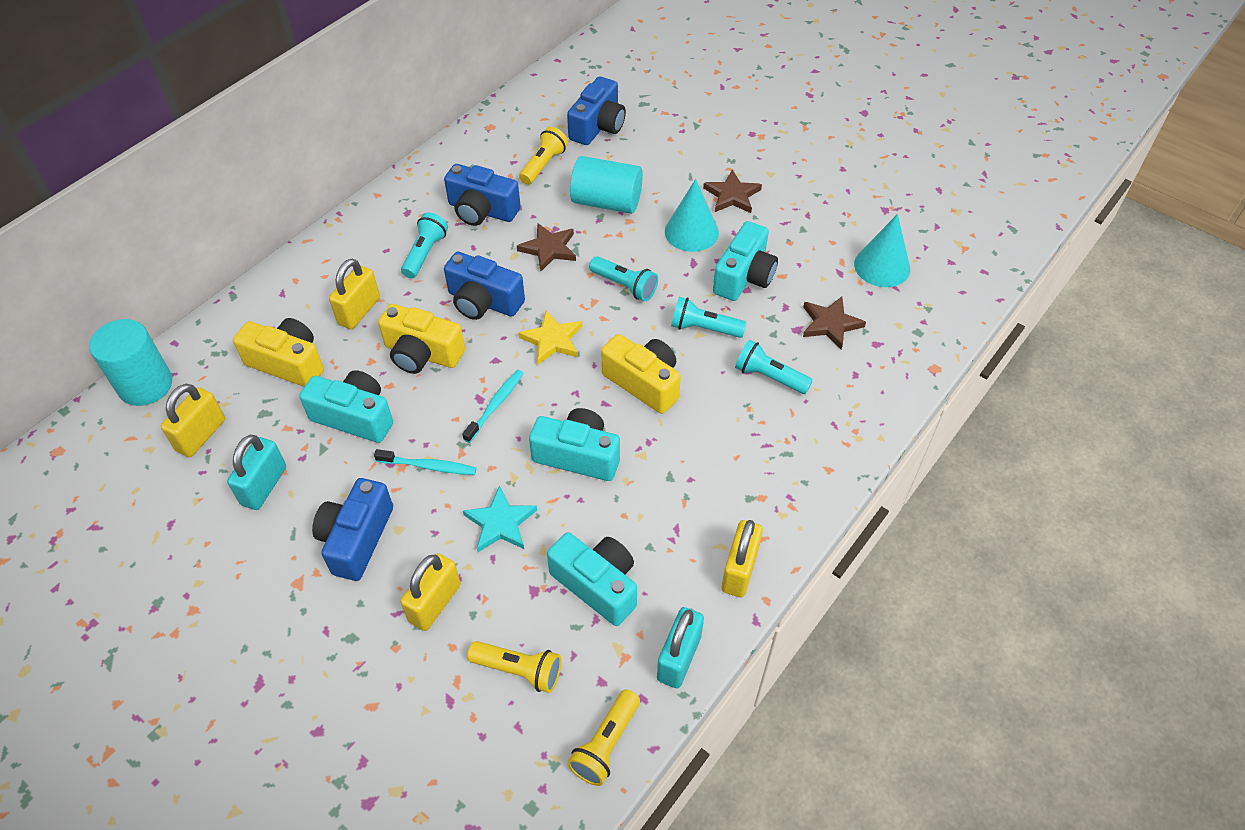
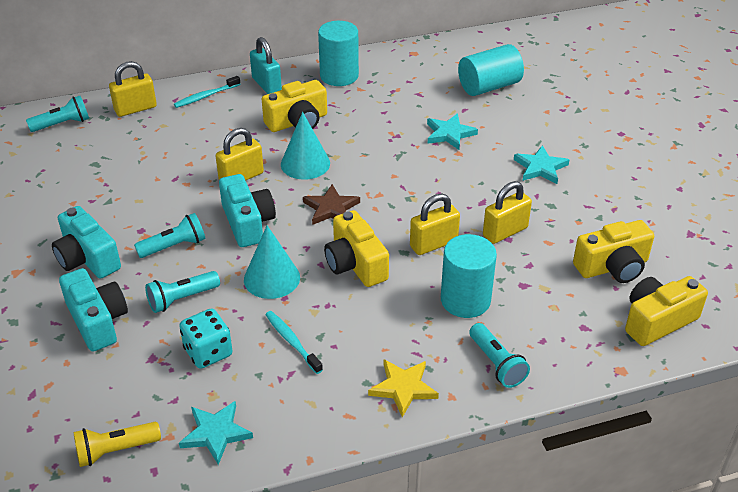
blue camera: [312,478,393,581] [444,164,521,226] [444,252,525,320] [567,76,626,145] = 4 -> none = 0
brown star: [517,223,576,272] [703,170,762,213] [803,297,866,350] = 3 -> [303,184,360,225] = 1
turquoise camera: [299,370,393,443] [529,408,620,481] [547,532,637,626] [713,221,778,301] = 4 -> [52,206,121,279] [59,268,128,351] [219,174,276,247] = 3
turquoise cylinder: [89,319,172,406] [570,156,643,214] = 2 -> [318,21,359,86] [441,234,497,318] [458,44,524,96] = 3
turquoise dice: none = 0 -> [179,308,233,369] = 1
turquoise padlock: [227,435,286,510] [657,607,704,688] = 2 -> [250,37,282,94] = 1
turquoise star: [463,485,537,552] = 1 -> [179,401,253,465] [427,113,478,150] [514,145,569,184] = 3
yellow camera: [233,318,324,387] [378,304,465,374] [601,334,681,414] = 3 -> [262,80,327,132] [324,210,389,287] [573,220,654,283] [625,276,708,346] = 4
yellow flashlight: [467,641,561,693] [519,127,568,185] [567,689,640,786] = 3 -> [74,422,161,467] = 1

